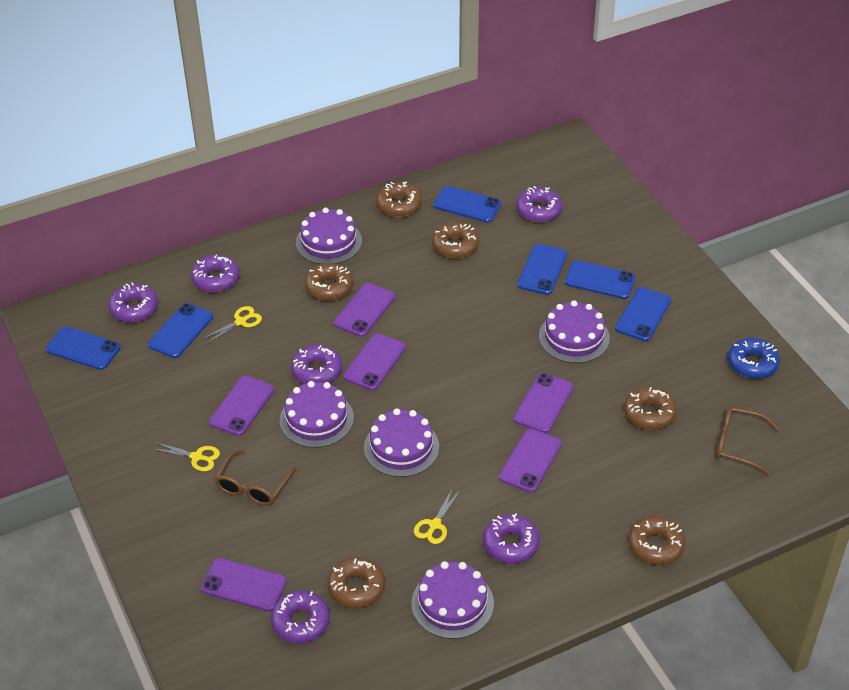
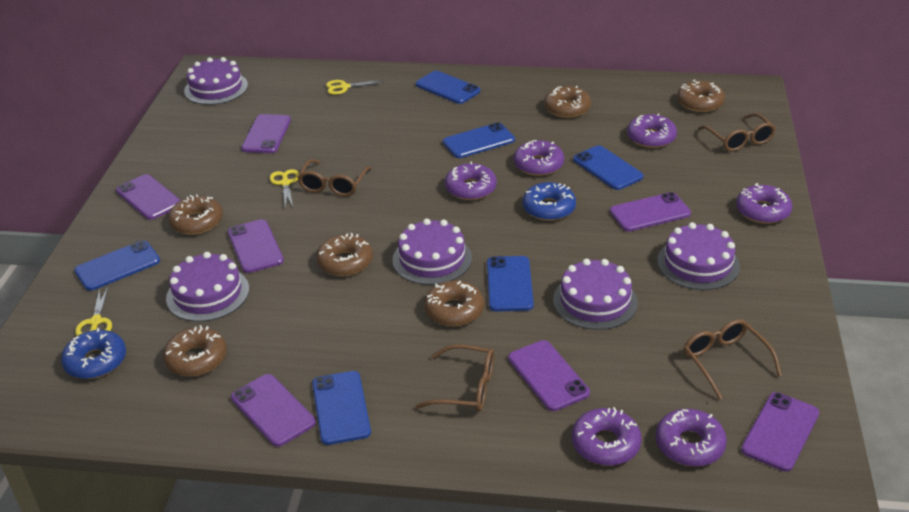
blue donut: [728,338,780,379] = 1 -> [61,328,126,379] [523,182,576,221] = 2
brown glasses: [215,450,297,506] [717,407,780,475] = 2 -> [297,159,372,196] [415,344,494,412] [684,319,782,400] [698,113,776,152] = 4
purple phone: [201,558,287,611] [209,376,274,436] [334,283,395,337] [343,333,406,391] [499,428,562,493] [513,373,574,433] = 6 -> [116,174,181,220] [228,219,284,273] [231,374,316,447] [241,114,291,153] [508,340,590,411] [610,192,691,231] [741,392,819,472] = 7

